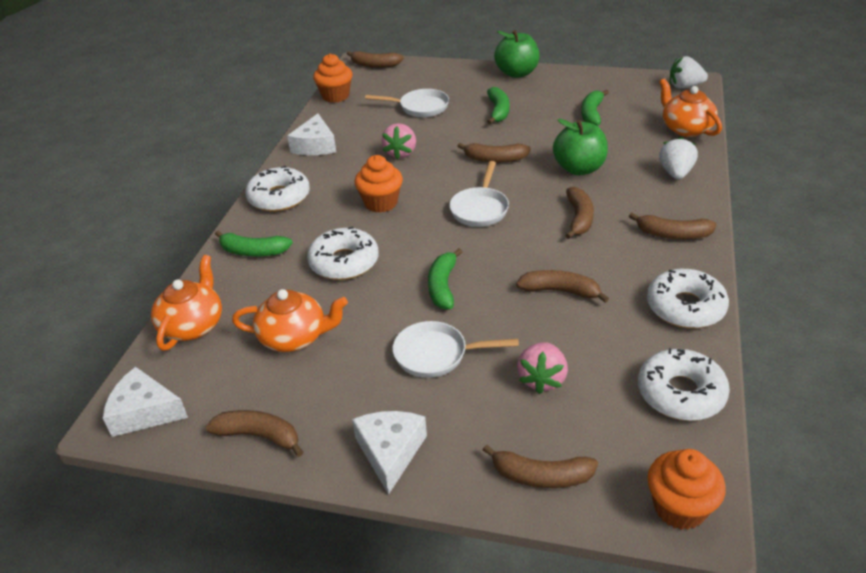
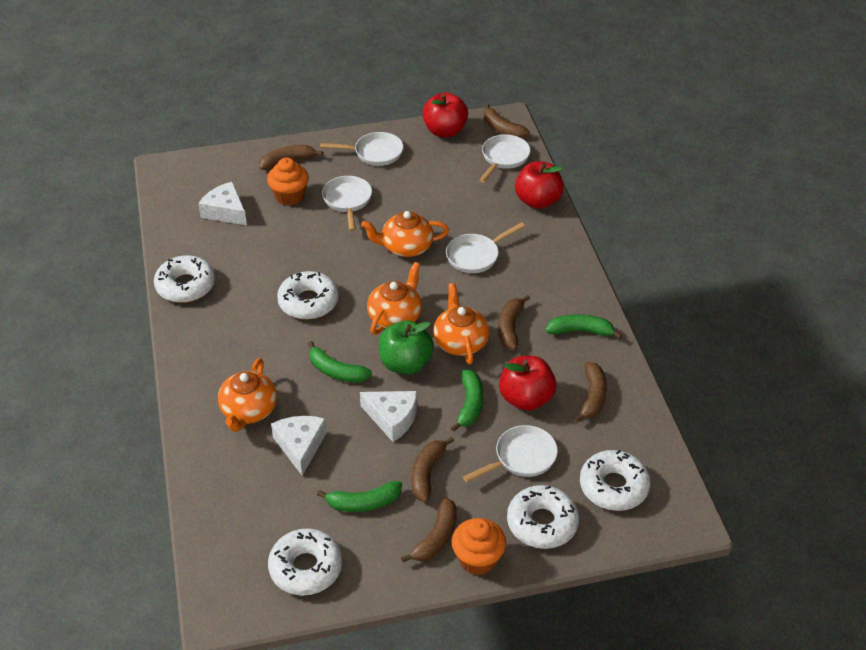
brown banana: [206,410,303,457] [347,51,404,68] [458,143,531,163] [483,445,598,488] [516,270,609,303] [565,187,594,239] [629,213,717,239] = 7 -> [259,145,323,170] [401,497,457,562] [412,436,454,502] [484,104,530,138] [498,295,530,350] [574,362,607,423] = 6
green apple: [494,30,539,78] [553,119,608,175] = 2 -> [379,320,434,374] = 1
orange cupcake: [313,54,352,103] [355,155,403,213] [647,449,726,530] = 3 -> [267,158,309,206] [452,518,506,575] = 2
orange teapot: [151,255,222,351] [232,289,348,352] [659,78,722,137] = 3 -> [218,358,277,432] [361,211,449,257] [367,262,422,335] [433,283,490,364] = 4
pink strawberry: [382,123,416,160] [517,342,568,394] = 2 -> none = 0
red apple: none = 0 -> [422,92,468,137] [499,356,557,411] [515,161,564,209] = 3
white donut: [245,166,310,212] [307,226,379,280] [638,348,730,421] [647,269,729,328] = 4 -> [154,255,215,303] [268,528,342,595] [277,271,339,319] [507,485,579,549] [580,450,651,511] = 5
white pan: [365,89,449,117] [393,321,519,378] [449,161,509,227] = 3 -> [320,132,403,166] [322,176,372,231] [446,222,525,273] [463,425,558,483] [479,134,530,183] = 5
white strawberry: [659,137,698,179] [670,56,708,89] = 2 -> none = 0

